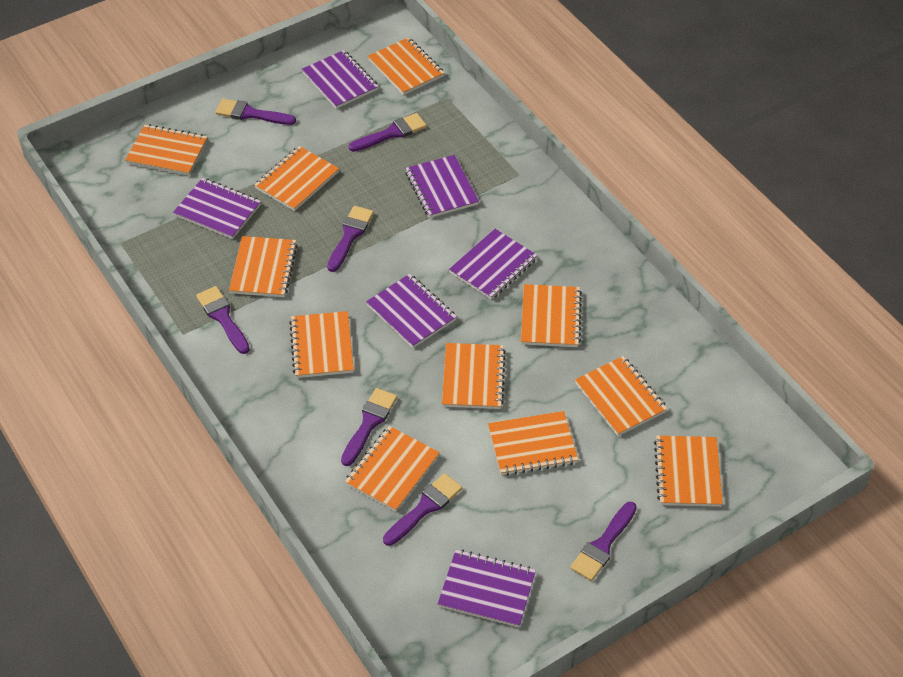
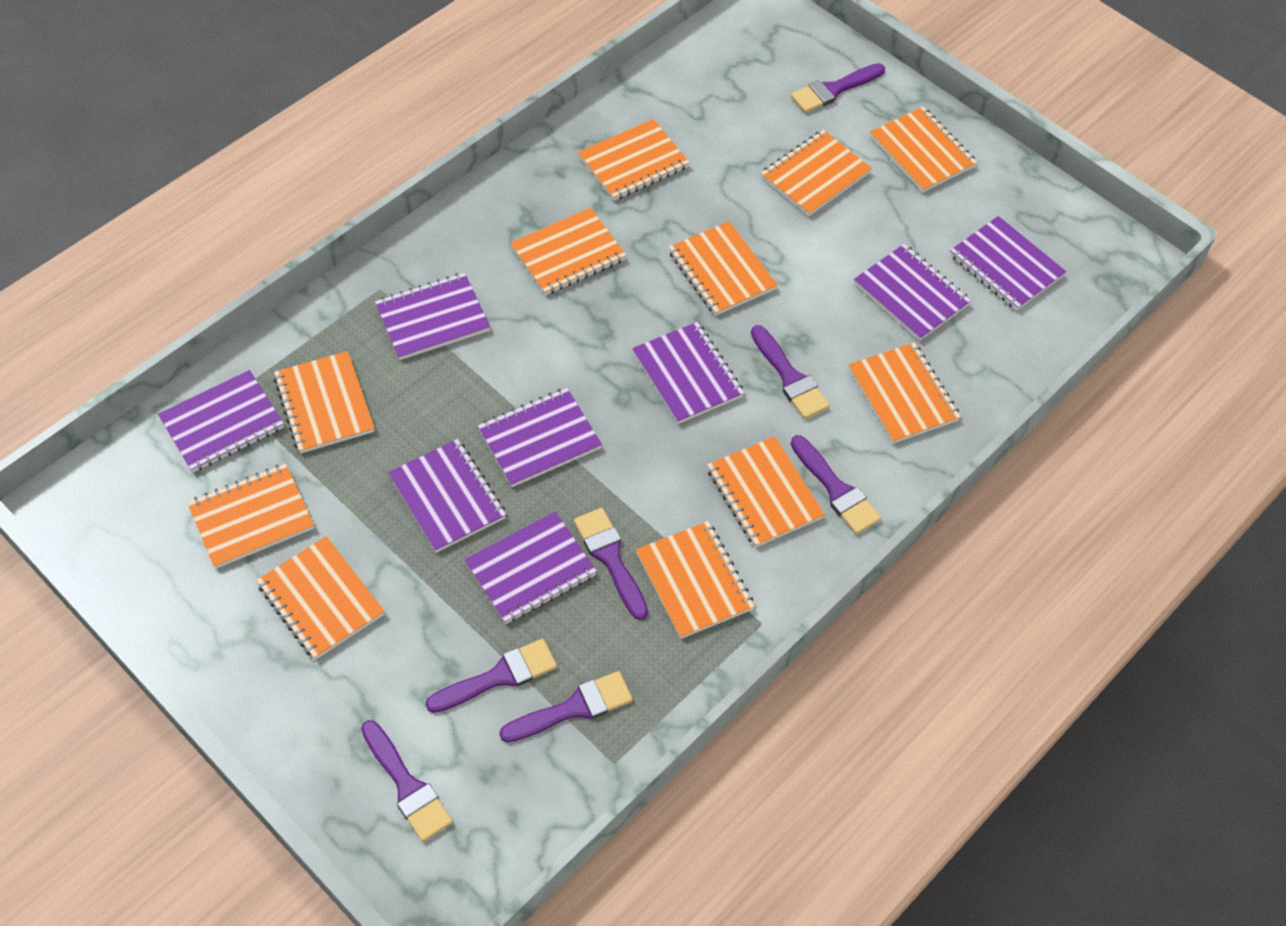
purple notebook: [173,178,261,239] [302,50,378,109] [366,274,457,348] [405,155,479,218] [438,549,536,627] [449,229,537,300] = 6 -> [158,370,284,472] [375,273,490,360] [388,439,506,553] [464,511,597,624] [478,388,602,487] [632,322,744,424] [854,244,971,341] [950,216,1066,311] = 8

